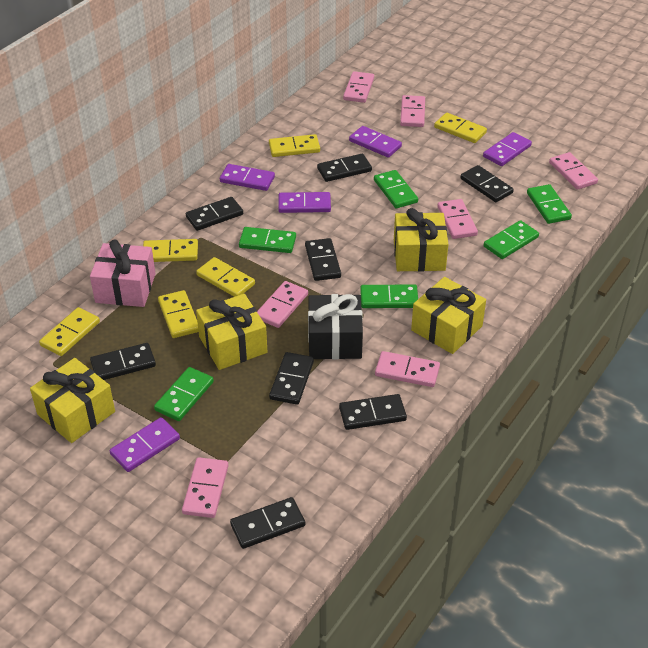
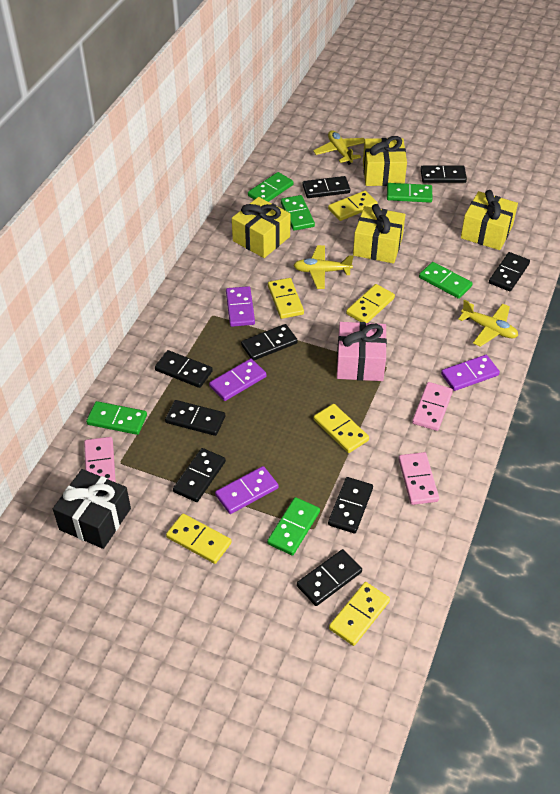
black domino: [90,343,156,380] [186,197,243,231] [230,497,305,549] [269,352,314,405] [305,238,341,281] [317,154,372,182] [339,394,407,430] [460,165,514,202] = 8 -> [155,350,213,388] [165,400,225,436] [173,448,226,502] [241,324,298,360] [297,549,362,606] [303,176,350,198] [328,477,373,533] [421,166,467,183] [489,252,530,291] = 9
pink domino: [182,457,228,518] [257,281,308,328] [343,71,374,103] [375,351,440,387] [400,95,425,127] [437,199,478,239] [549,152,598,190] = 7 -> [84,437,116,482] [398,452,439,505] [412,382,453,431] = 3
purple domino: [110,417,180,472] [220,164,275,191] [279,192,331,213] [349,126,402,158] [483,132,532,166] = 5 -> [209,358,267,401] [215,466,278,514] [226,286,255,327] [441,355,500,391] = 4
yellow plane: none = 0 -> [293,245,353,289] [313,130,365,165] [458,300,518,347] = 3

